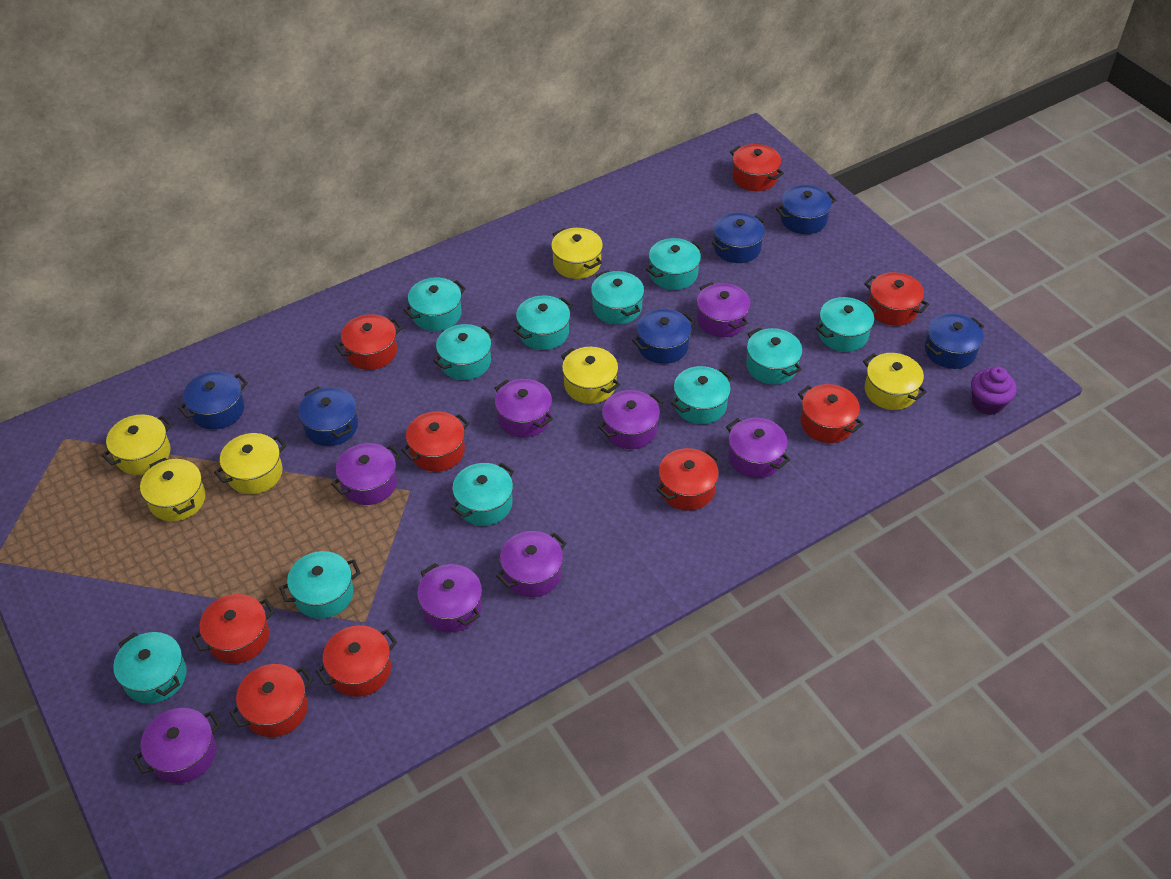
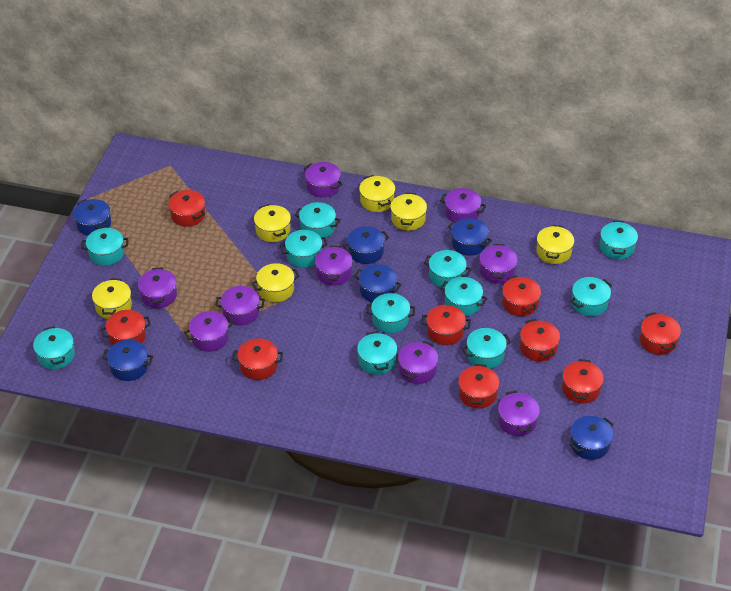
purple cupcake: [971,366,1017,415] = 1 -> none = 0
purple pot: [133,708,221,783] [331,443,401,505] [417,563,482,632] [495,379,553,438] [496,531,566,597] [598,390,663,449] [697,282,751,337] [726,418,790,478] = 8 -> [138,267,177,308] [184,311,234,352] [215,286,265,326] [304,162,342,198] [315,246,353,286] [398,341,438,384] [440,188,486,222] [479,244,518,284] [498,391,540,436] = 9

